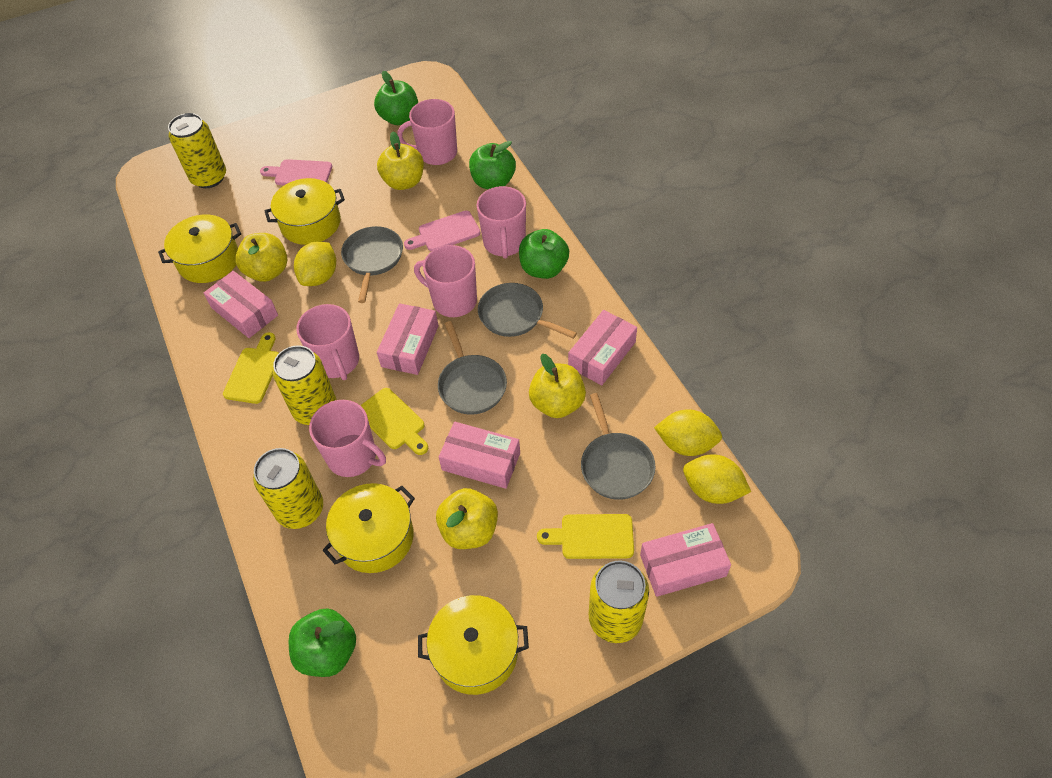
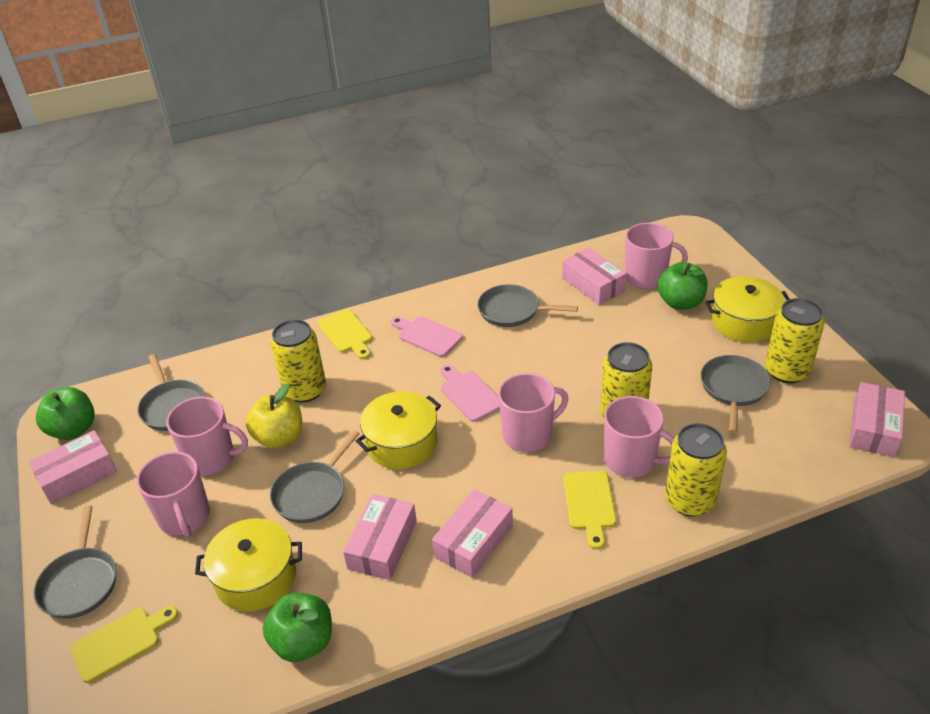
green apple: [288,608,356,677] [374,71,418,125] [469,141,516,189] [519,229,569,279] = 4 -> [36,387,95,440] [263,593,332,662] [657,262,707,310] = 3
grey pan: [341,226,403,303] [438,321,507,415] [478,283,577,339] [581,393,656,500] = 4 -> [34,505,116,619] [137,354,205,431] [270,430,360,523] [478,284,578,327] [701,355,771,433] = 5
yellow apple: [235,233,287,282] [377,132,424,190] [436,488,498,549] [529,354,586,418] = 4 -> [246,384,302,449] = 1
yellow lemon: [294,242,336,286] [654,409,722,456] [683,455,751,504] = 3 -> none = 0
yellow pot: [158,214,241,283] [264,178,345,245] [322,483,415,573] [418,595,529,695] = 4 -> [195,518,302,612] [356,391,441,469] [705,276,790,342] = 3

